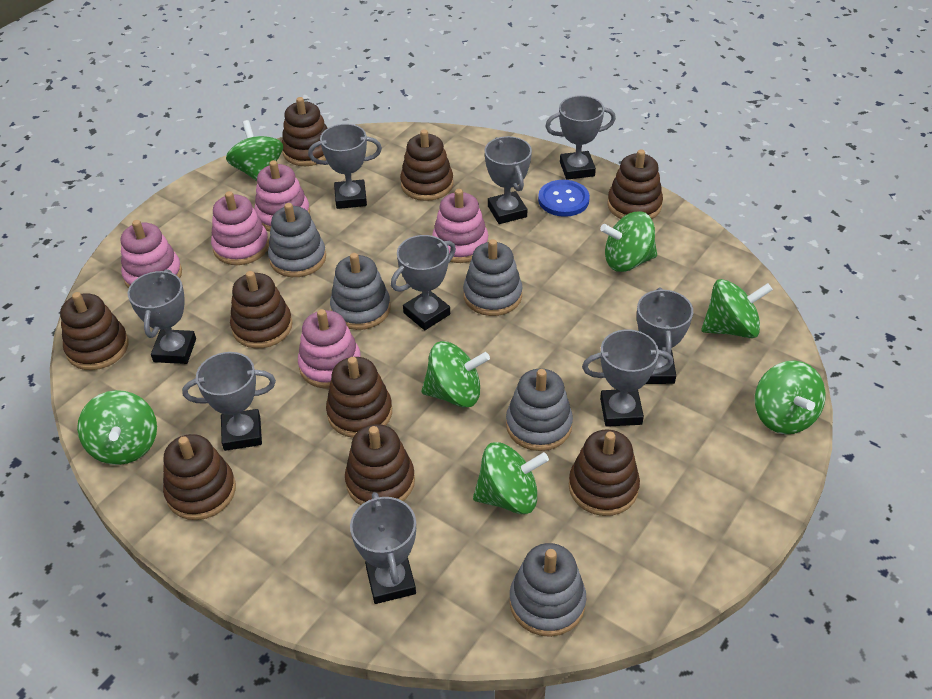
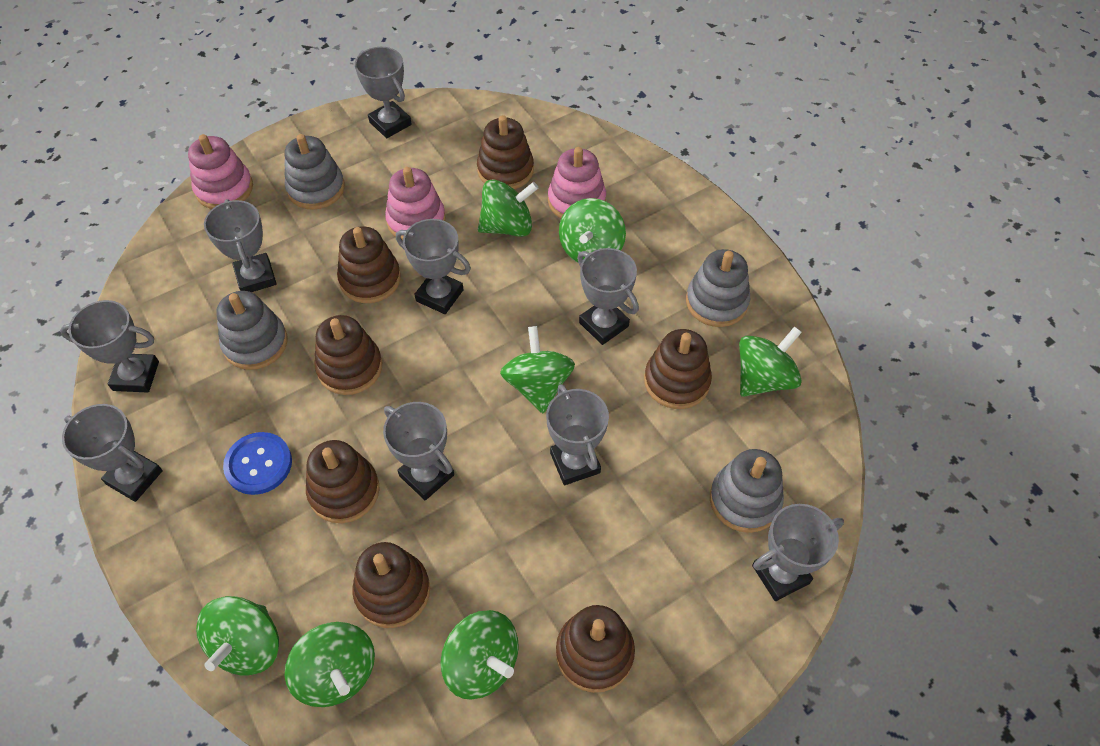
brown stacking toy: [60,292,129,370] [163,434,236,520] [230,271,292,349] [282,97,327,166] [326,357,392,438] [345,424,415,505] [400,129,453,201] [569,429,640,516] [607,149,663,219] = 9 -> [306,440,380,523] [314,315,382,395] [337,226,401,303] [353,542,430,628] [477,115,534,189] [556,605,635,693] [644,329,712,409] = 7
grey stacking toy: [268,203,326,277] [330,253,390,330] [463,239,523,316] [506,369,573,451] [509,543,586,637] = 5 -> [216,291,287,370] [285,134,345,210] [686,249,750,327] [710,449,784,533] = 4
pink stacking toy: [121,220,182,289] [211,191,269,265] [254,160,310,232] [298,309,361,389] [432,189,488,263] = 5 -> [188,134,253,209] [385,167,446,240] [548,147,606,218] = 3

